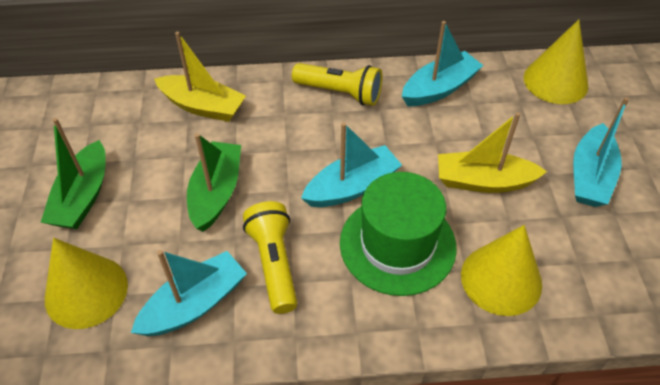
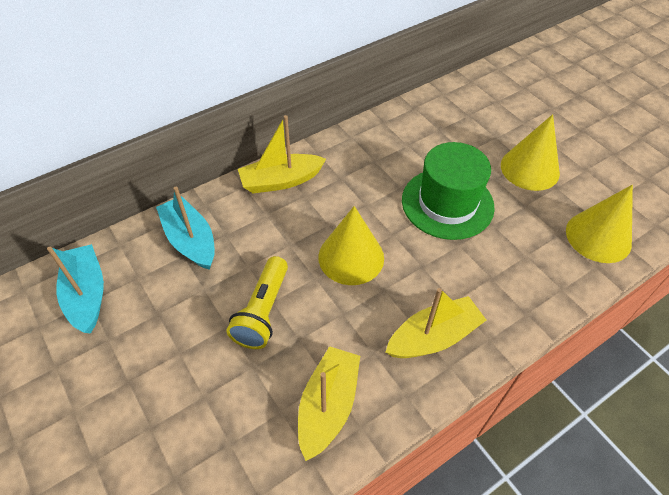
green boat: [41,118,106,229] [187,133,241,232] = 2 -> none = 0
turquoise boat: [131,250,247,336] [301,122,402,207] [402,21,484,106] [573,97,629,207] = 4 -> [47,244,104,333] [156,187,215,270] = 2
yellow boat: [154,32,246,122] [438,112,547,193] = 2 -> [238,115,326,193] [298,346,360,461] [386,288,486,358] = 3
yellow flashlight: [243,201,297,314] [292,63,382,106] = 2 -> [226,256,288,349] = 1

